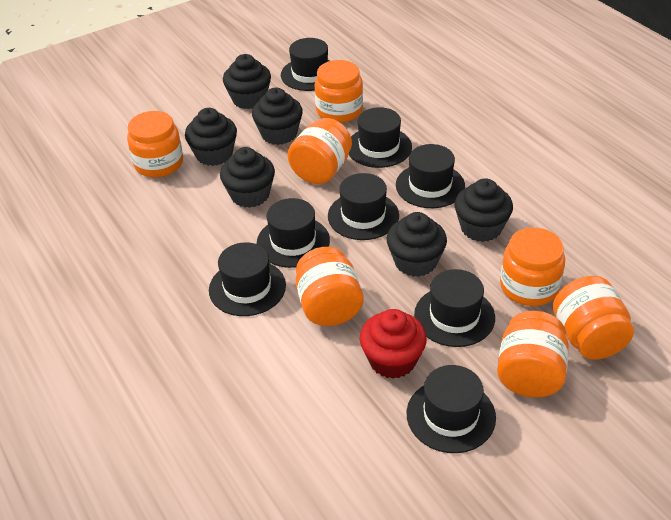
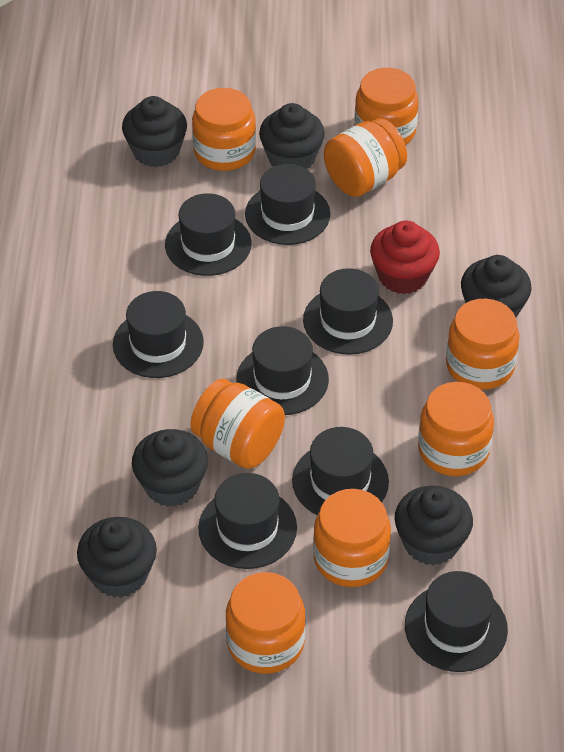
orange jar: [127,111,183,177] [287,118,352,184] [296,247,363,326] [314,60,363,123] [497,311,569,398] [500,227,565,306] [553,276,634,360] = 7 -> [190,379,285,469] [192,88,256,171] [226,572,306,674] [313,489,391,587] [324,118,407,197] [354,68,419,145] [418,382,494,476] [446,299,520,390] = 8

